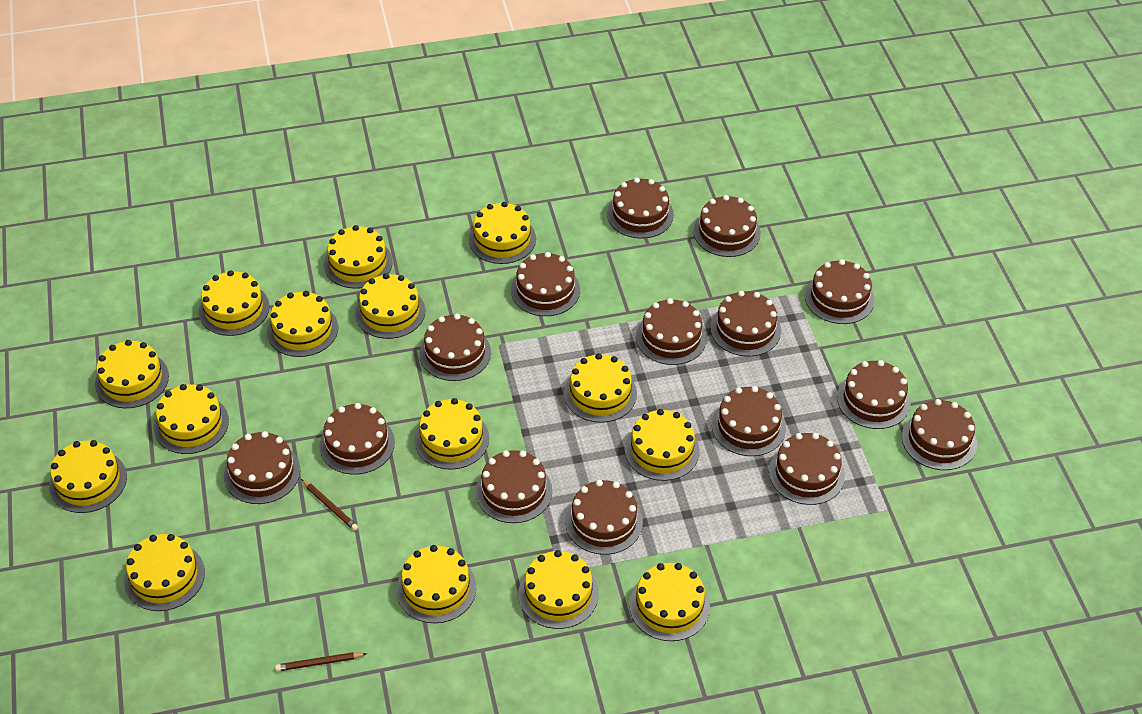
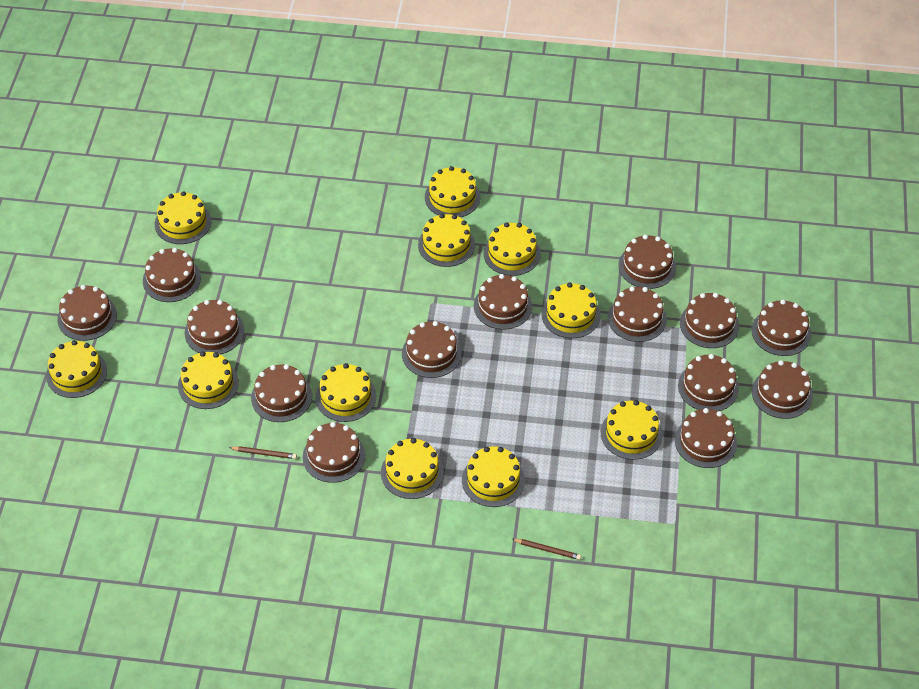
brown cake: [224,431,300,504] [320,403,395,475] [419,314,491,381] [476,450,552,523] [511,252,580,316] [565,480,643,555] [607,178,674,238] [636,298,707,365] [693,195,761,257] [710,291,781,356] [712,386,786,456] [769,433,845,505] [805,259,875,324] [837,360,911,429] [902,399,977,470] = 15 -> [58,285,117,341] [143,248,201,302] [185,300,244,355] [251,364,312,422] [303,422,365,483] [402,321,462,378] [474,274,532,330] [608,286,667,342] [618,235,676,289] [675,408,737,468] [678,354,739,411] [680,293,739,348] [752,300,811,356] [752,360,813,419] = 14
yellow cake: [49,440,127,513] [95,340,169,408] [124,534,205,611] [154,384,229,454] [199,270,270,336] [267,291,338,357] [324,225,393,289] [355,273,425,339] [396,545,477,623] [414,398,489,470] [469,202,536,264] [519,550,599,629] [564,353,637,423] [625,409,700,481] [629,563,710,641] = 15 -> [46,340,107,398] [155,191,211,244] [178,351,239,409] [315,363,376,422] [381,438,444,499] [418,214,475,267] [425,166,480,217] [462,447,525,507] [483,222,541,276] [541,283,600,338] [601,400,663,460] = 11

